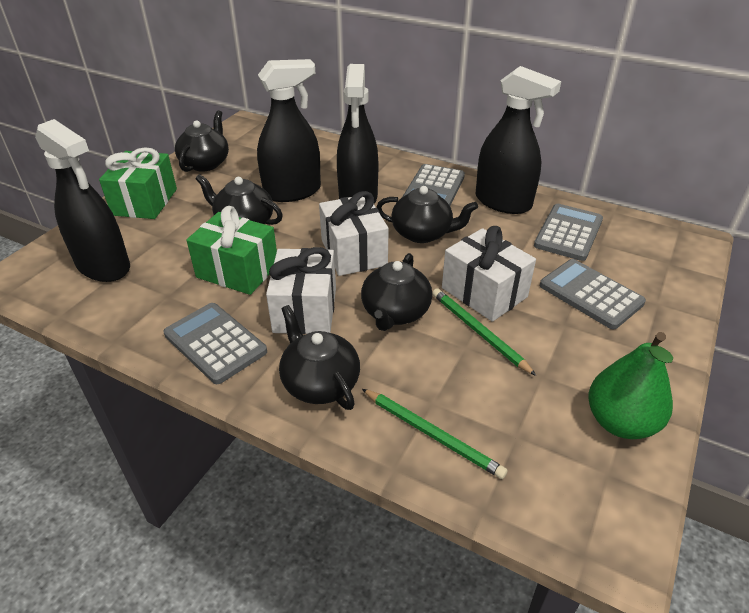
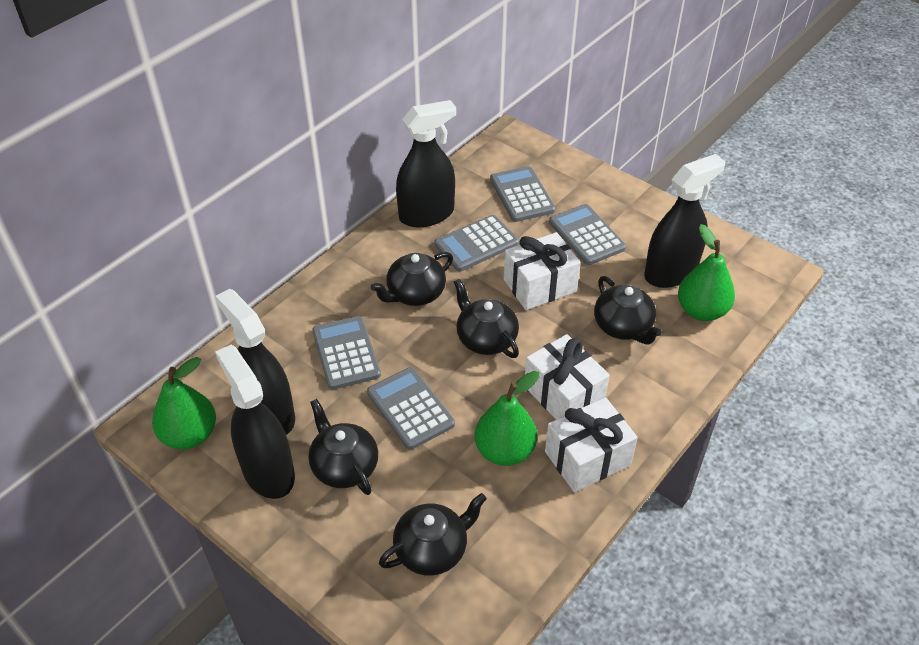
green gift: [99,147,177,219] [186,206,277,295] = 2 -> none = 0
green pear: [589,332,673,439] = 1 -> [152,357,216,449] [475,371,539,466] [678,224,735,321] = 3
green pencil: [362,389,508,479] [432,288,536,376] = 2 -> none = 0
grey calculator: [163,303,267,384] [402,164,465,206] [534,204,603,261] [540,259,646,330] = 4 -> [312,316,381,390] [367,367,455,450] [435,215,519,272] [490,166,555,222] [549,204,626,265] = 5

